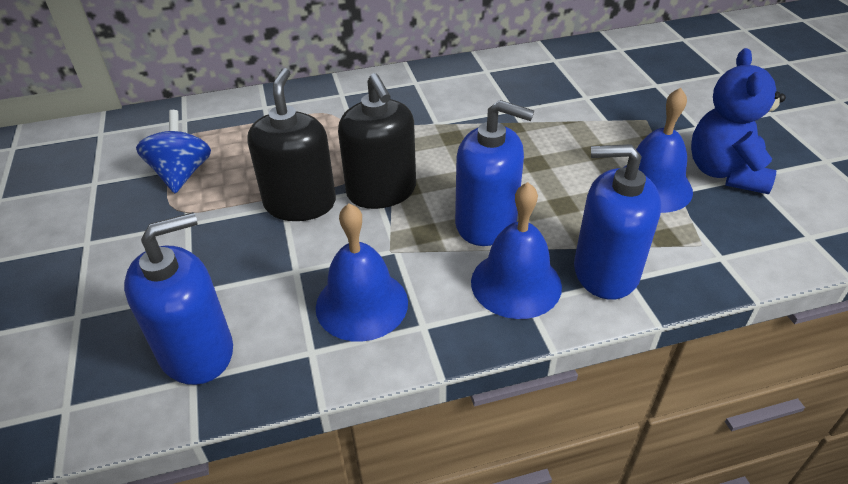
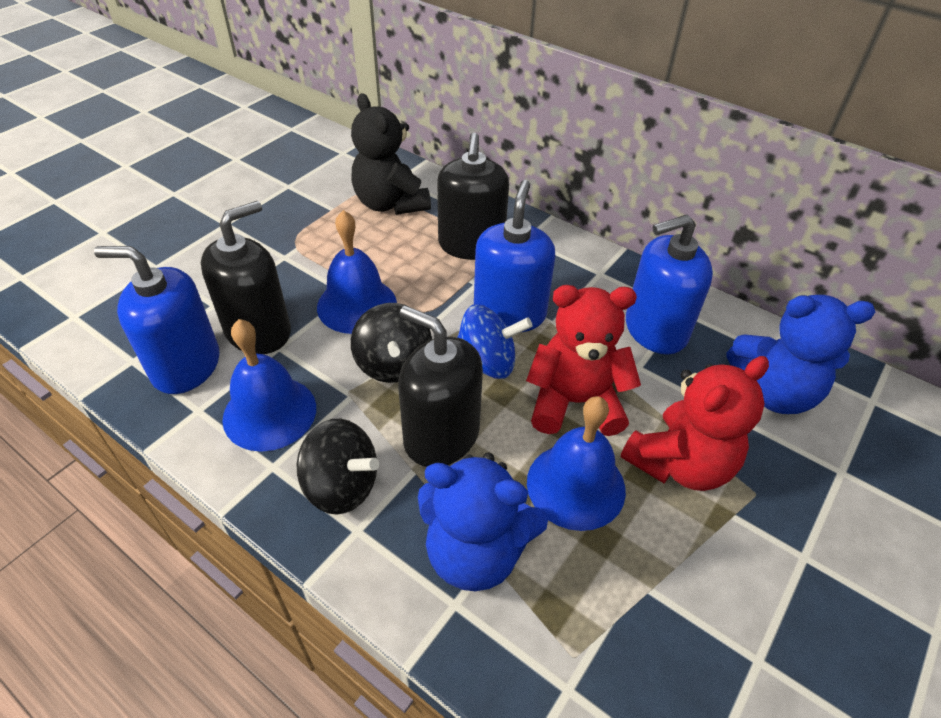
black soap dispenser: [247,68,336,221] [338,73,416,209] = 2 -> [201,201,291,354] [398,305,483,467] [437,133,509,260] = 3
black spinning top: none = 0 -> [297,419,379,515] [351,303,432,383] = 2
black teddy bear: none = 0 -> [351,93,431,215] = 1
blue teddy bear: [691,48,786,194] = 1 -> [418,453,548,591] [727,295,875,414] = 2
red teddy bear: none = 0 -> [526,285,641,436] [621,356,769,491] = 2

